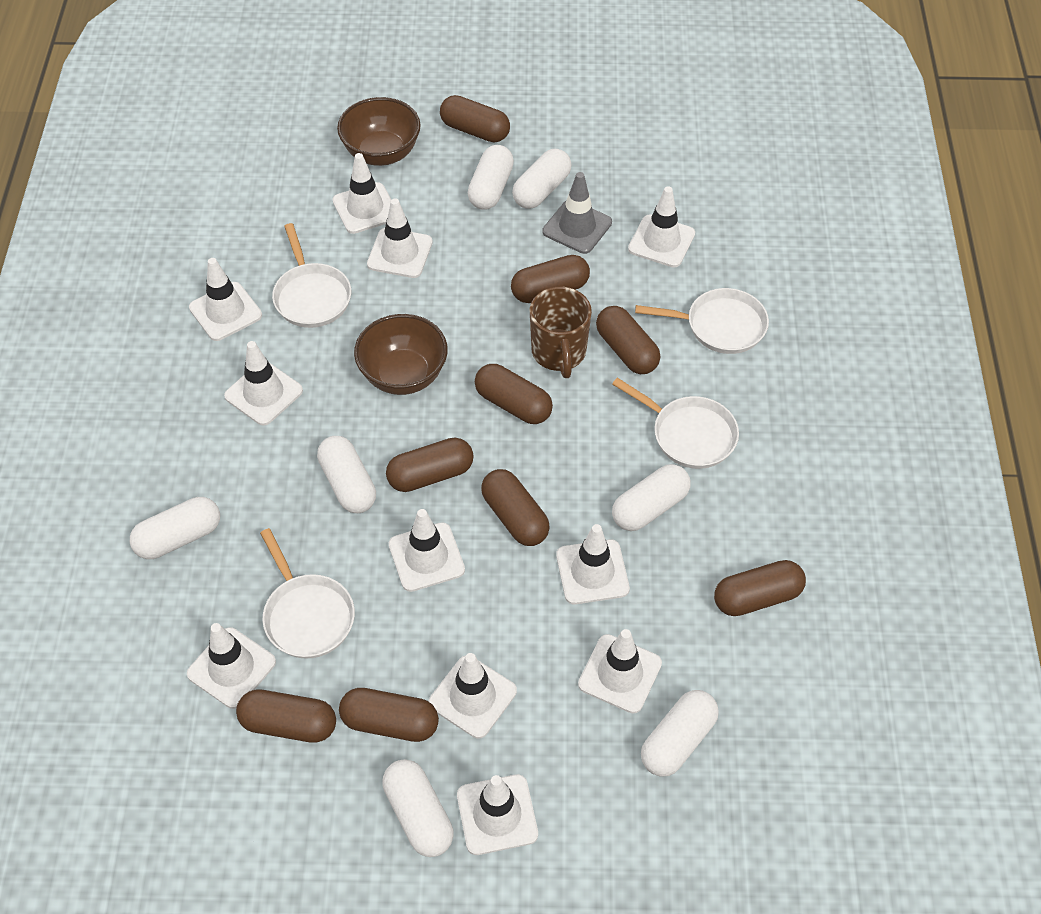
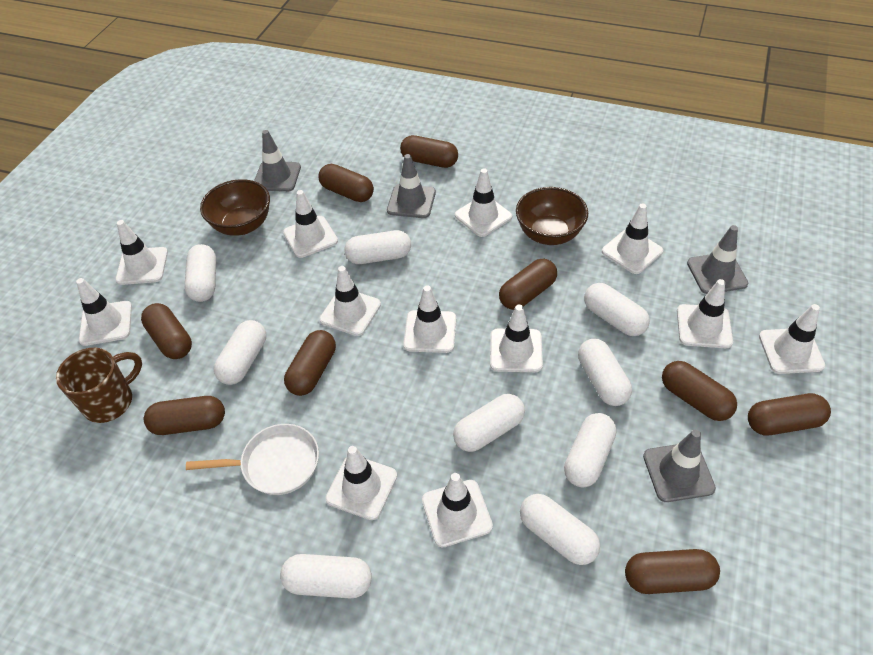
grey traffic cone: [543,172,612,254] = 1 -> [254,130,301,192] [387,154,436,218] [643,429,716,502] [687,225,748,294] = 4
white capsule: [130,497,220,559] [317,436,376,513] [382,759,453,857] [468,145,514,210] [512,149,572,209] [612,464,691,531] [641,690,719,776] = 7 -> [185,244,216,302] [214,320,266,385] [280,554,372,598] [345,230,411,264] [453,394,525,452] [520,494,600,565] [564,413,616,487] [578,339,632,406] [584,283,650,336] = 9
white pan: [260,528,355,659] [272,223,351,328] [612,378,739,469] [635,288,769,354] = 4 -> [186,424,319,495] = 1
white traffic cone: [187,623,276,709] [189,258,262,341] [224,341,303,425] [332,153,391,234] [367,198,433,278] [389,509,465,592] [429,653,517,739] [457,774,538,855] [556,524,630,604] [578,629,662,713] [628,186,695,268] = 11 -> [76,278,132,346] [115,220,168,285] [283,190,338,258] [320,266,381,336] [325,446,397,520] [403,285,456,353] [422,473,493,547] [455,169,512,237] [490,304,543,372] [602,203,663,274] [677,279,733,348] [759,304,825,374] = 12

